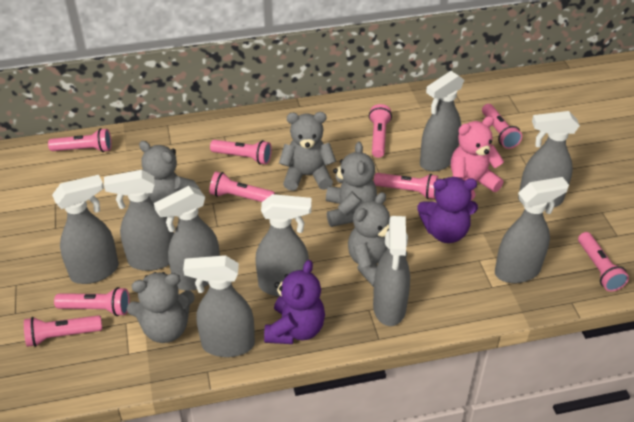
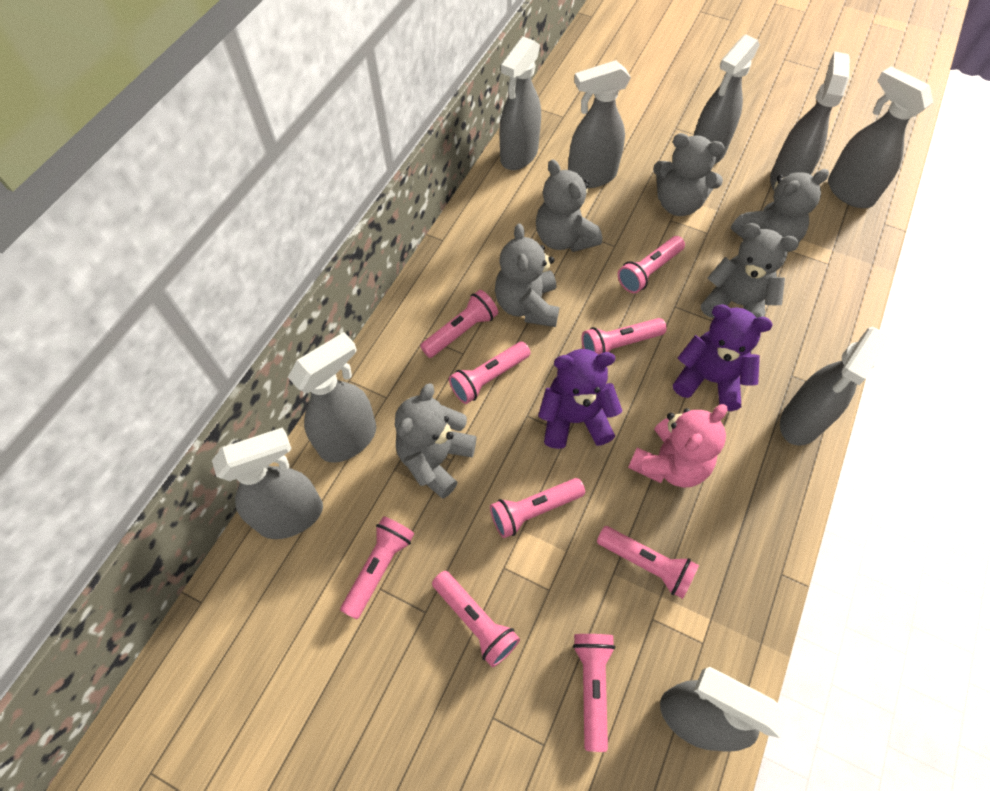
grey teddy bear: [127,272,195,343] [139,141,201,203] [279,112,336,191] [326,142,377,227] [348,192,407,287] = 5 -> [395,383,476,499] [495,224,559,327] [536,159,602,252] [653,133,725,216] [701,223,799,318] [731,169,829,242] = 6

